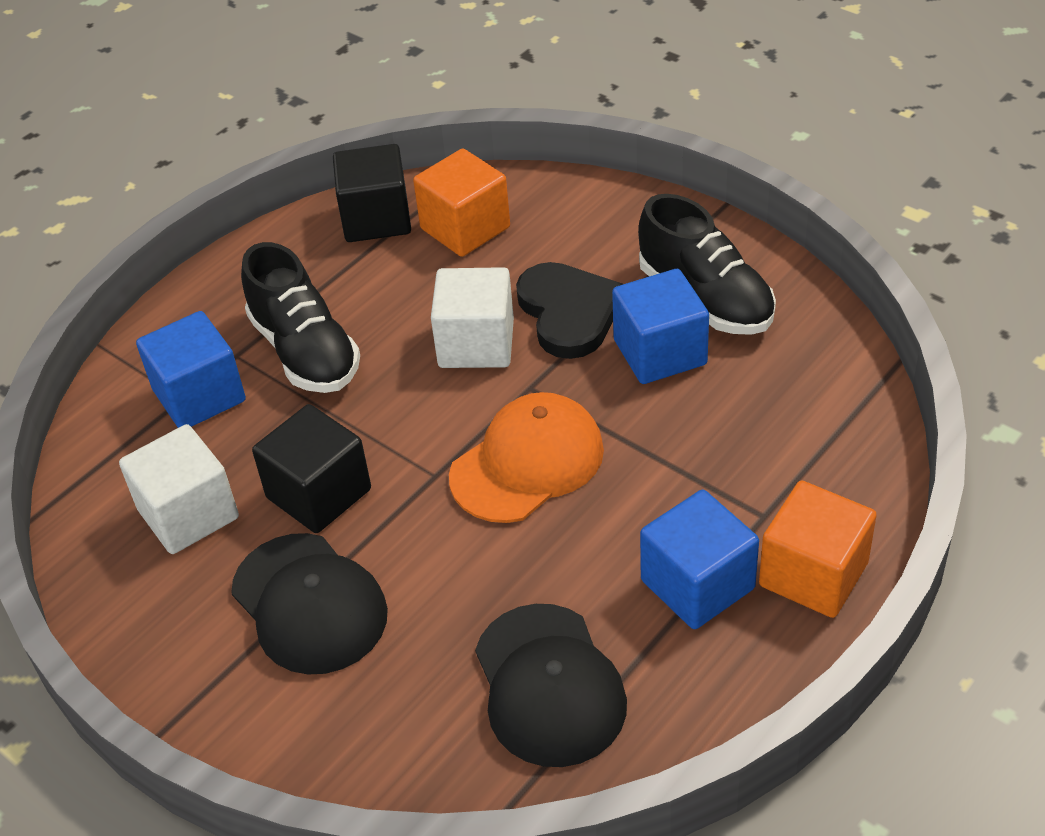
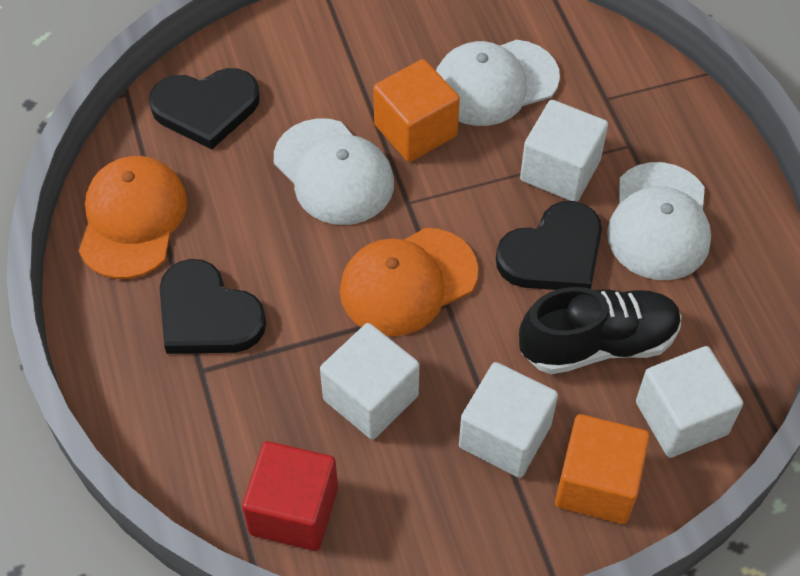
black cap: [231,533,388,674] [475,604,627,767] = 2 -> none = 0
black cube: [252,404,371,533] [333,144,411,242] = 2 -> none = 0
black heart: [516,262,623,359] = 1 -> [149,68,260,150] [160,259,266,354] [496,201,602,290] = 3
black shoe: [241,242,360,393] [638,194,776,335] = 2 -> [519,287,682,374] = 1
blue cube: [136,311,246,428] [612,269,709,384] [640,490,759,629] = 3 -> none = 0
orange cap: [449,392,604,523] = 1 -> [79,156,187,279] [340,228,478,336] = 2
red cube: none = 0 -> [242,441,338,551] = 1
white cap: none = 0 -> [274,118,394,225] [436,40,560,126] [607,162,711,280] = 3
white cube: [119,424,239,554] [431,267,514,368] = 2 -> [320,323,419,440] [459,362,558,478] [520,100,608,202] [636,346,743,458] = 4

